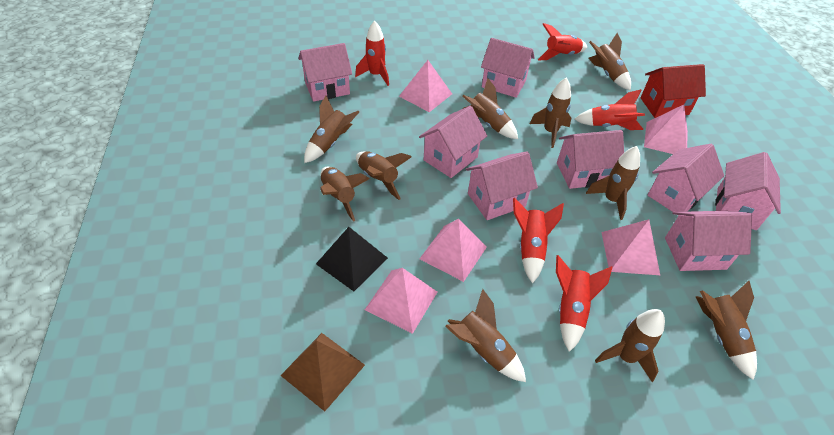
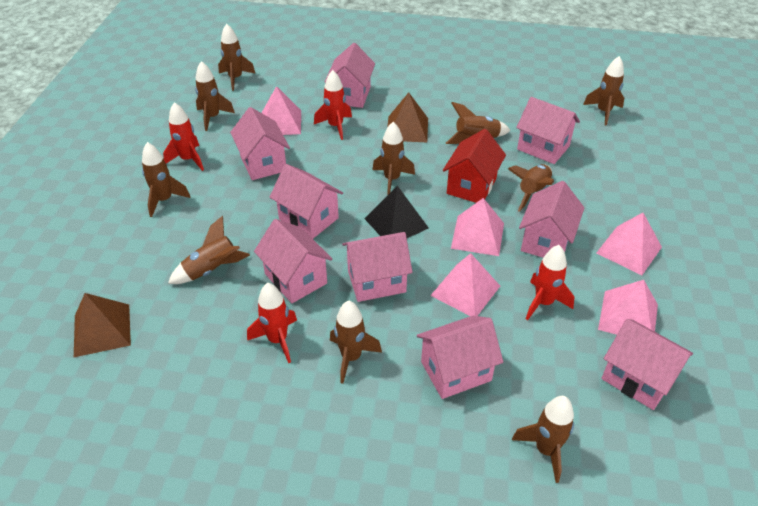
brown pyramid: [280,333,365,411] = 1 -> [74,293,131,357] [387,93,428,142] = 2
pink house: [298,43,352,102] [419,106,487,178] [466,151,538,220] [481,38,535,98] [557,130,624,189] [648,144,724,216] [665,211,752,271] [715,152,781,230] = 8 -> [230,107,290,180] [254,219,332,303] [269,164,343,239] [325,43,375,108] [342,232,413,302] [417,316,503,399] [516,97,580,164] [519,181,584,257] [601,319,693,410] = 9
red rocket: [355,21,389,86] [513,198,564,283] [538,23,587,60] [556,255,612,352] [574,89,645,130] = 5 -> [163,102,204,171] [247,283,297,363] [314,70,352,140] [526,245,574,320] = 4

